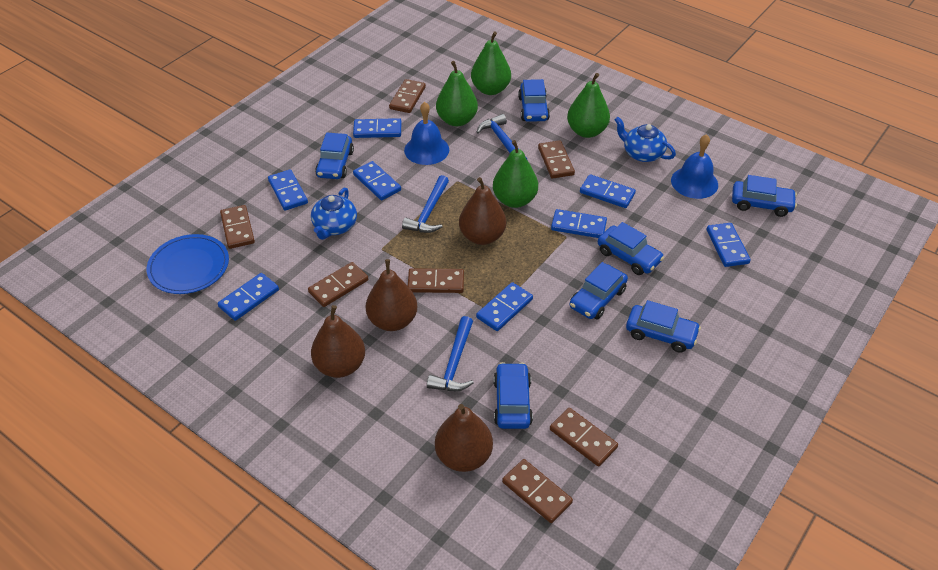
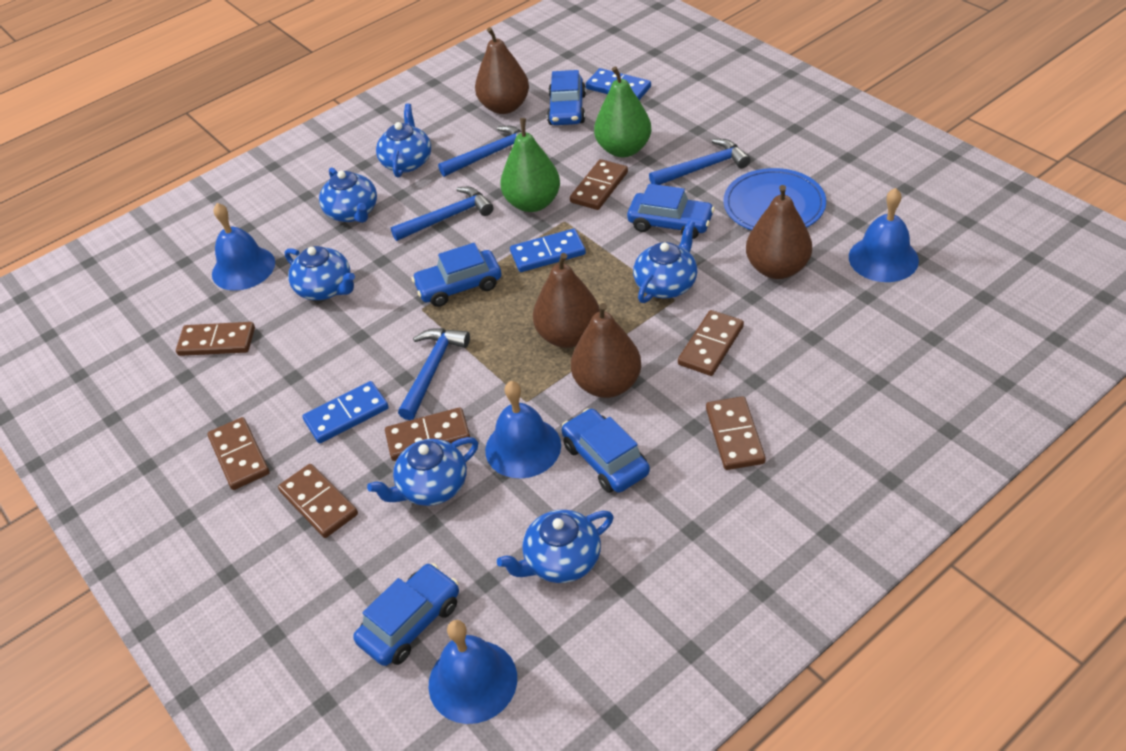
blue bell: [404,102,449,165] [671,134,718,199] = 2 -> [212,203,275,291] [429,620,517,724] [485,381,561,478] [849,188,919,282] = 4
blue car: [315,133,354,179] [493,362,533,429] [518,79,550,122] [570,262,628,320] [598,222,664,275] [626,300,701,353] [732,175,797,217] = 7 -> [353,563,459,666] [412,243,501,307] [547,70,586,125] [562,408,650,493] [627,184,715,239] = 5
blue domino: [218,273,279,321] [268,170,308,211] [353,118,401,138] [353,161,401,200] [476,282,533,331] [551,209,607,238] [580,174,636,208] [707,223,751,267] = 8 -> [302,381,389,443] [510,229,586,272] [586,68,651,100] = 3
blue hammer: [402,175,449,233] [427,316,474,391] [477,114,527,159] = 3 -> [390,187,494,241] [398,328,470,420] [438,126,522,177] [649,139,750,185] = 4
blue teapot: [311,188,357,240] [614,117,676,162] = 2 -> [285,246,355,300] [319,167,377,223] [367,437,478,506] [376,104,431,178] [497,510,614,583] [633,220,697,303] = 6
green pear: [436,61,478,126] [471,31,511,95] [493,140,538,208] [567,73,610,138] = 4 -> [500,118,560,212] [594,66,651,157] = 2

